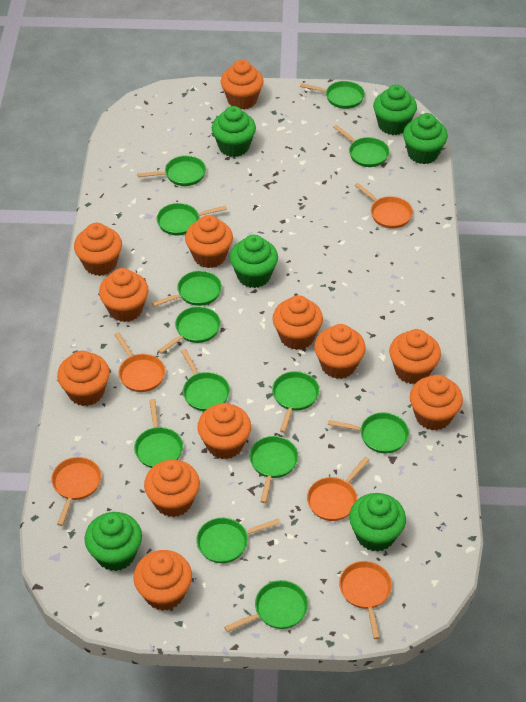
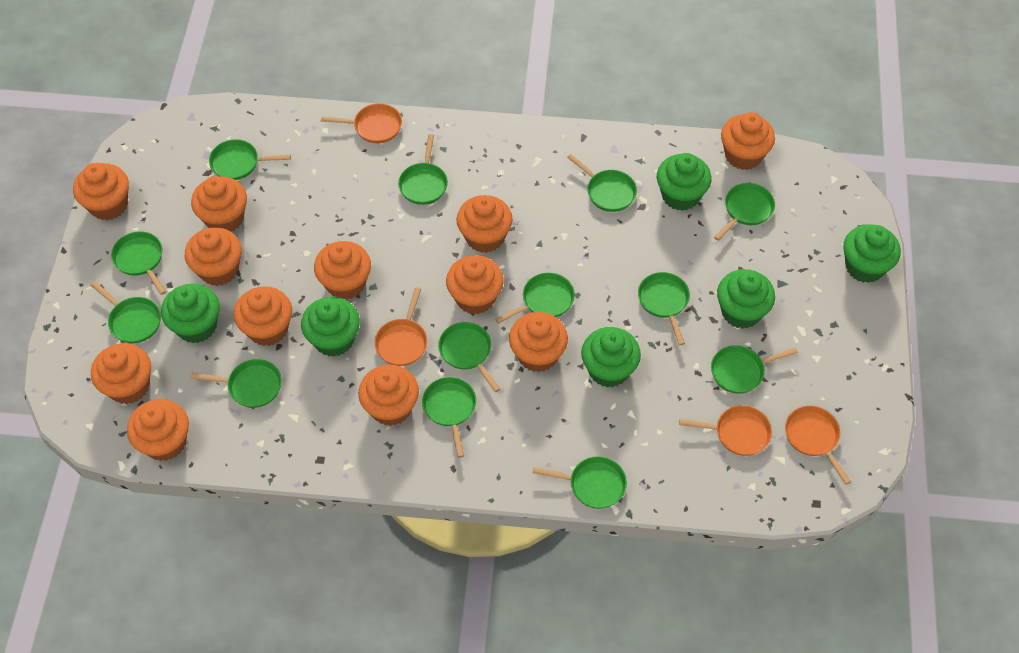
orange pan: [51,457,101,526] [115,332,165,392] [307,457,370,521] [339,561,392,639] [354,183,413,229] = 5 -> [321,104,402,143] [374,288,427,366] [679,405,772,456] [785,406,851,484] = 4

